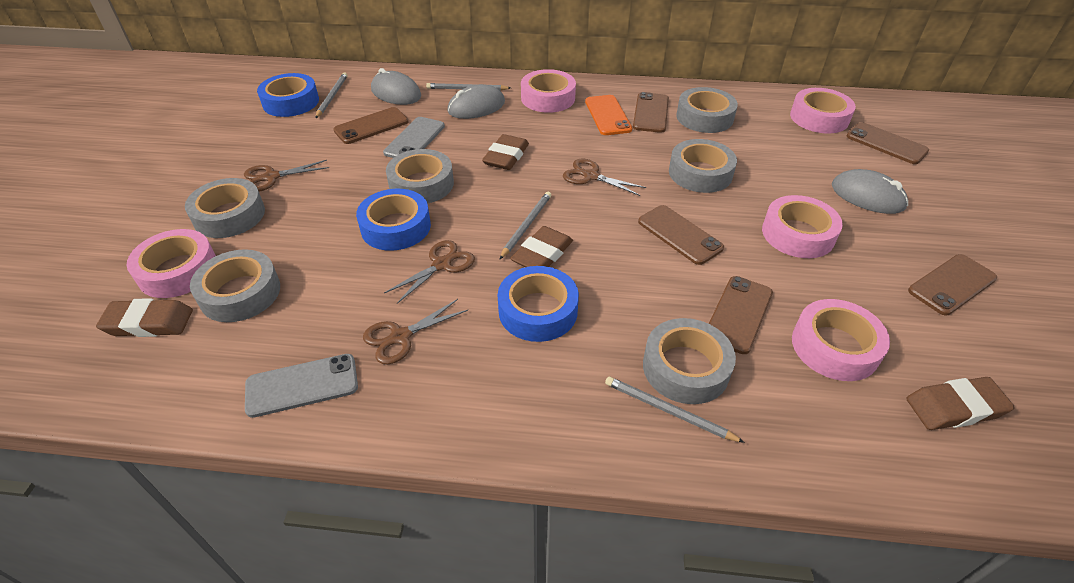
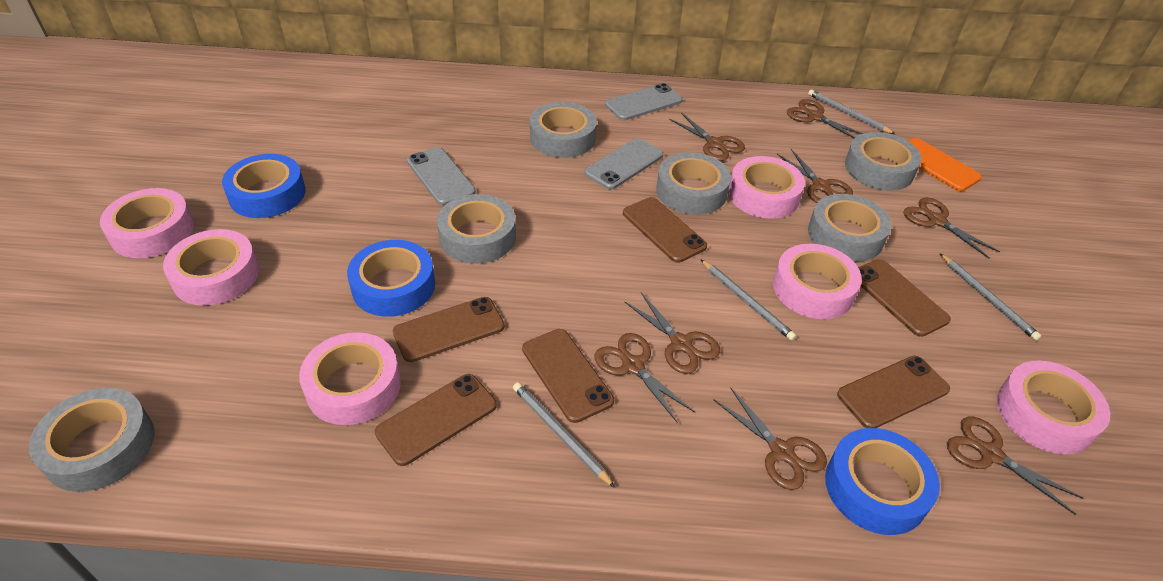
brown eraser: [96,298,193,337] [482,134,529,170] [510,226,573,267] [906,377,1015,430] = 4 -> none = 0
brown scissors: [244,160,329,192] [363,299,468,364] [384,240,475,304] [563,158,646,196] = 4 -> [594,333,695,423] [625,292,720,374] [669,113,745,161] [713,387,827,490] [777,149,853,203] [787,99,863,138] [903,197,1000,259] [947,416,1083,515] = 8
grey mouse: [371,68,421,105] [447,84,505,119] [832,169,908,214] = 3 -> none = 0
grey phone: [245,354,358,418] [383,117,445,158] = 2 -> [407,147,476,205] [584,138,663,190] [605,83,683,120] = 3
pink tape: [126,229,216,298] [521,69,576,113] [762,195,843,258] [790,88,856,134] [792,299,890,381] = 5 -> [100,188,194,258] [163,229,259,306] [299,332,401,425] [728,156,805,219] [773,244,862,319] [997,360,1110,454] = 6

